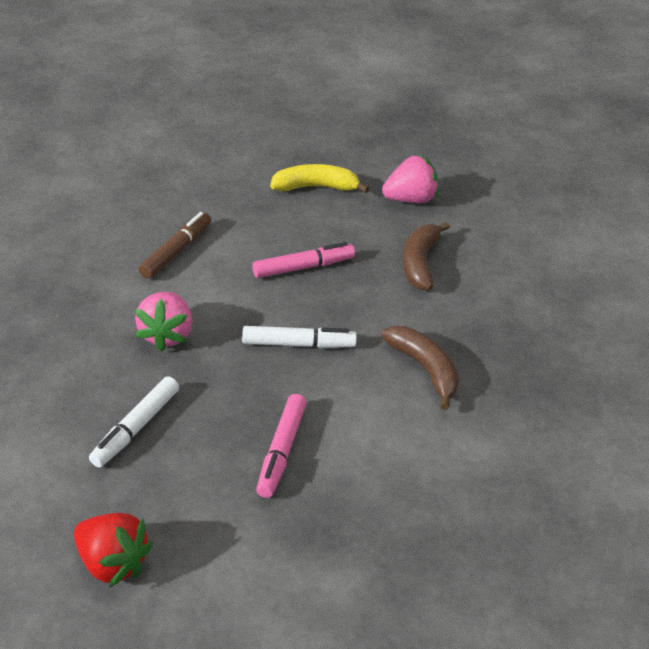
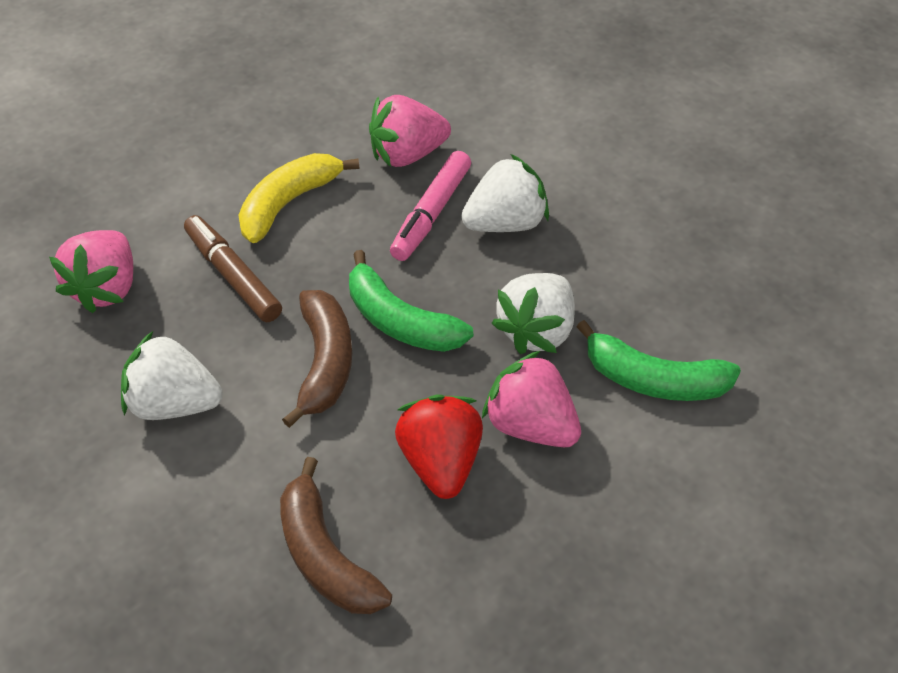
green banana: none = 0 -> [349,250,473,352] [577,320,741,401] = 2
pink marker: [252,242,355,278] [256,394,307,498] = 2 -> [390,151,471,261] = 1
pink strawberry: [135,292,192,351] [382,154,439,203] = 2 -> [49,230,133,313] [369,95,451,167] [482,351,581,447] = 3
white marker: [89,376,179,468] [242,326,357,348] = 2 -> none = 0
white strawberry: none = 0 -> [121,331,223,420] [461,154,549,232] [492,273,575,354] = 3

